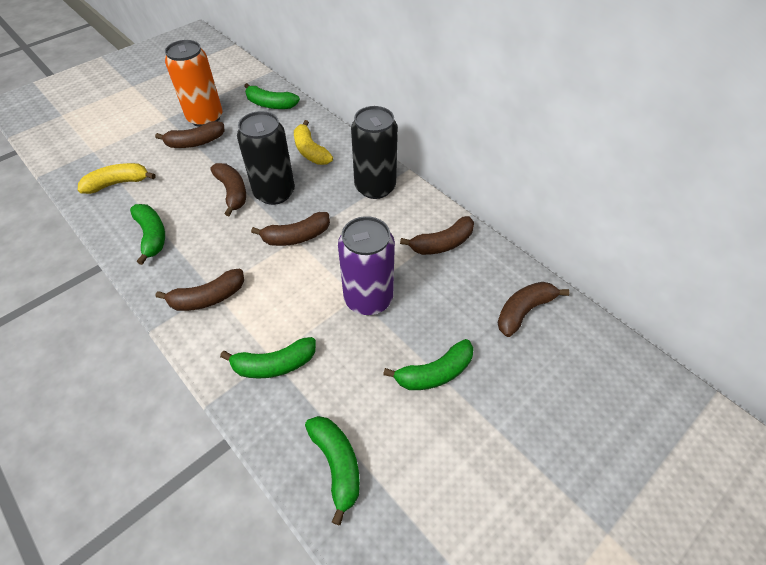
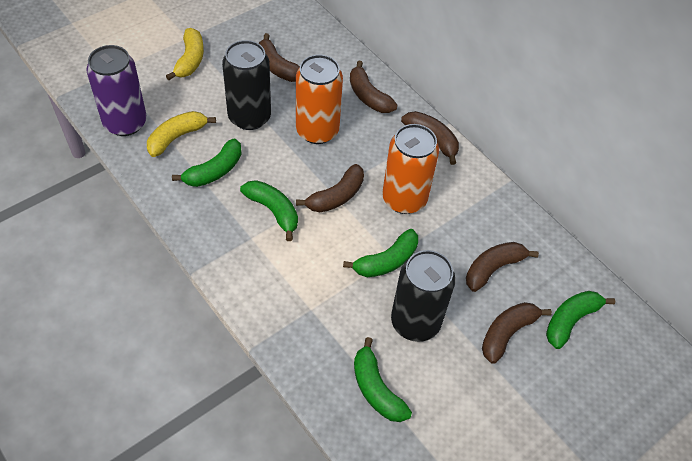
orange can: [165,40,223,127] = 1 -> [296,55,343,144] [382,124,439,214] = 2

